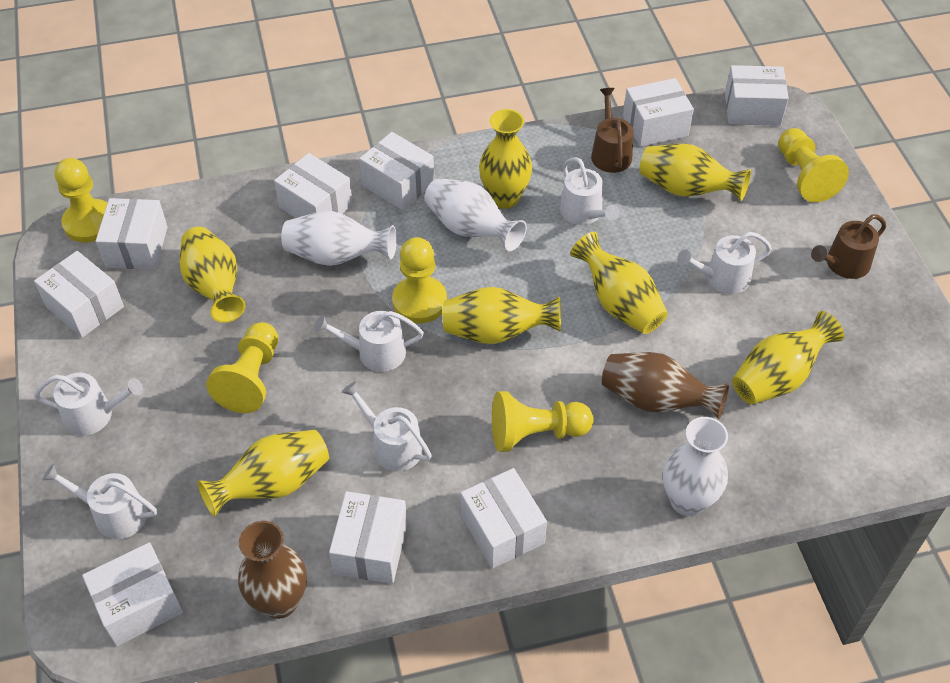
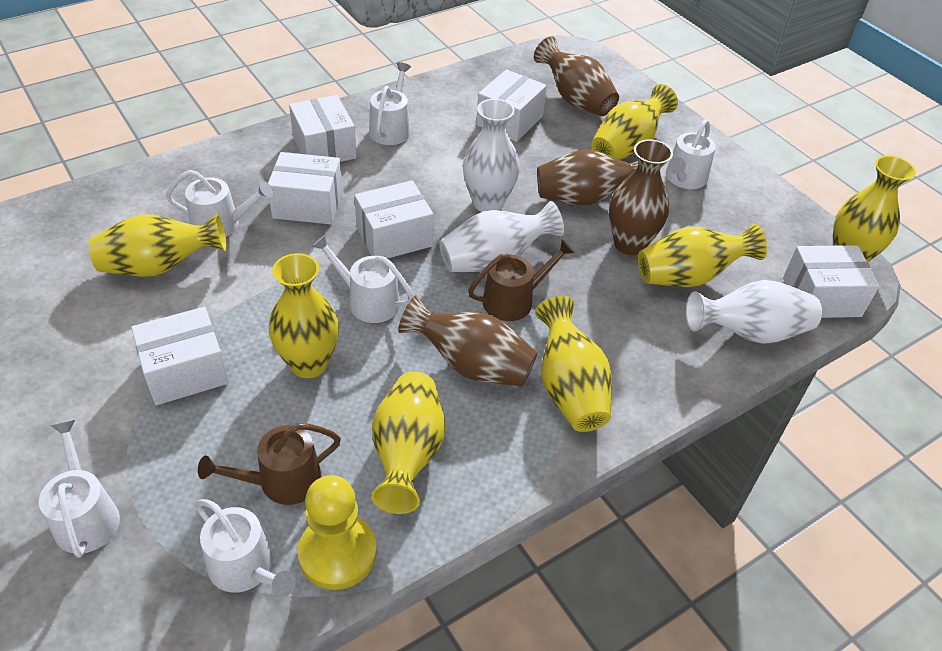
brown vase: [238,521,307,619] [602,352,729,419] = 2 -> [398,295,538,386] [534,36,619,116] [537,149,639,205] [609,139,673,255] = 4
white box: [34,251,124,338] [82,542,183,646] [96,198,168,270] [274,153,353,218] [329,491,407,584] [359,132,434,210] [460,468,547,569] [623,78,694,147] [725,65,789,126] = 9 -> [131,307,229,405] [268,152,342,224] [289,95,357,162] [354,180,434,259] [476,69,547,142] [783,245,880,318] = 6
yellow pawn: [55,158,108,243] [206,322,278,413] [392,237,447,323] [492,391,594,452] [778,128,849,202] = 5 -> [298,475,377,590] = 1

